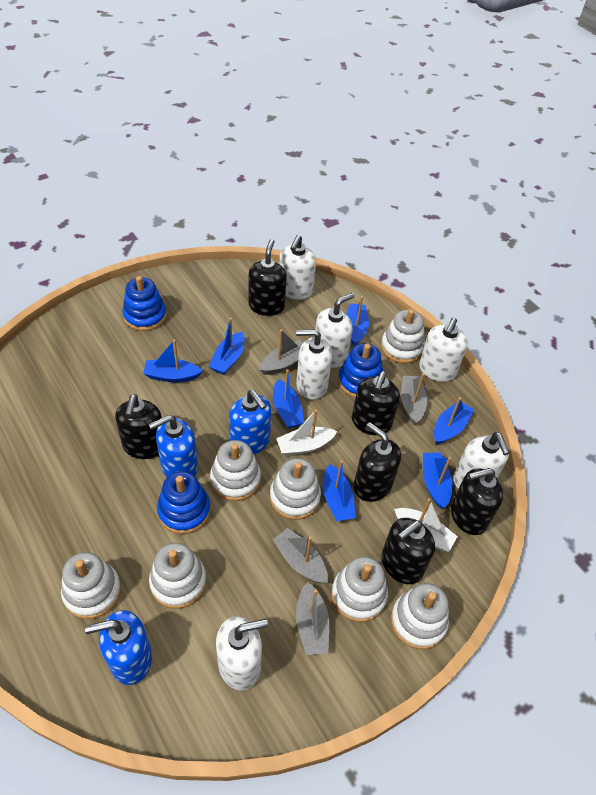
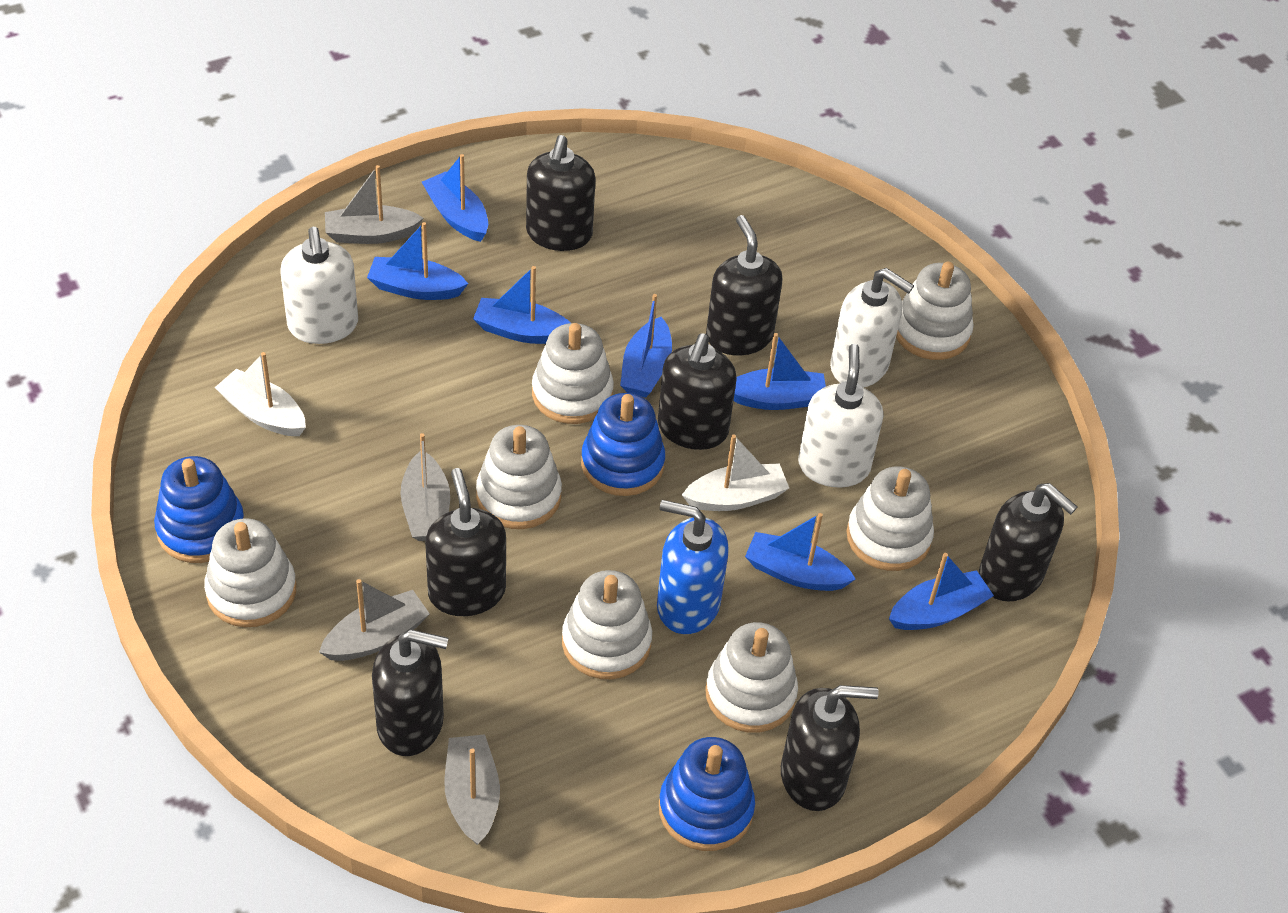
black soap dispenser: [115,394,162,459] [248,239,287,316] [352,371,400,435] [354,422,401,502] [381,518,435,584] [451,468,503,535] = 6 -> [372,630,448,756] [425,468,506,616] [526,135,596,251] [658,333,737,450] [706,215,782,355] [781,685,879,811] [979,483,1077,602] = 7
blue soap dispenser: [85,610,152,685] [149,415,198,477] [229,390,271,454] = 3 -> [657,500,729,634] = 1
white soap dispenser: [216,616,268,690] [279,235,316,300] [296,329,332,400] [316,293,355,368] [419,317,468,382] [453,432,510,489] = 6 -> [280,227,358,344] [798,344,883,487] [830,268,914,388] = 3

